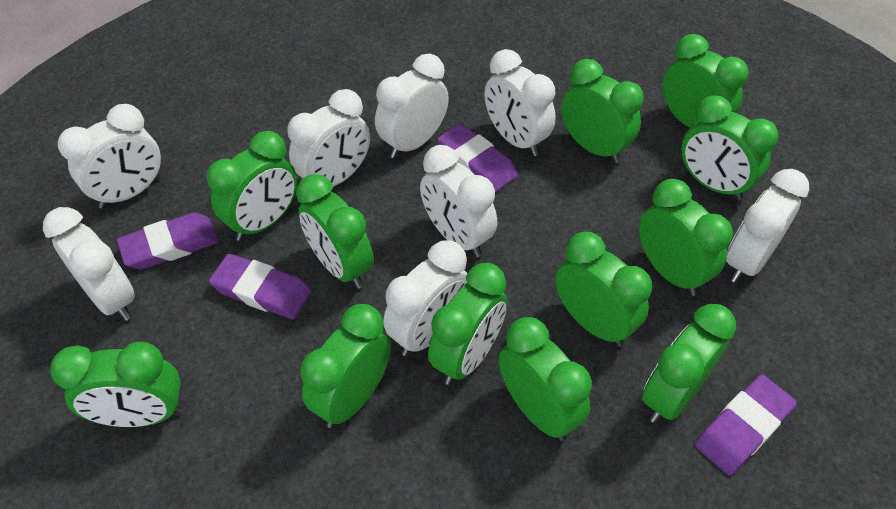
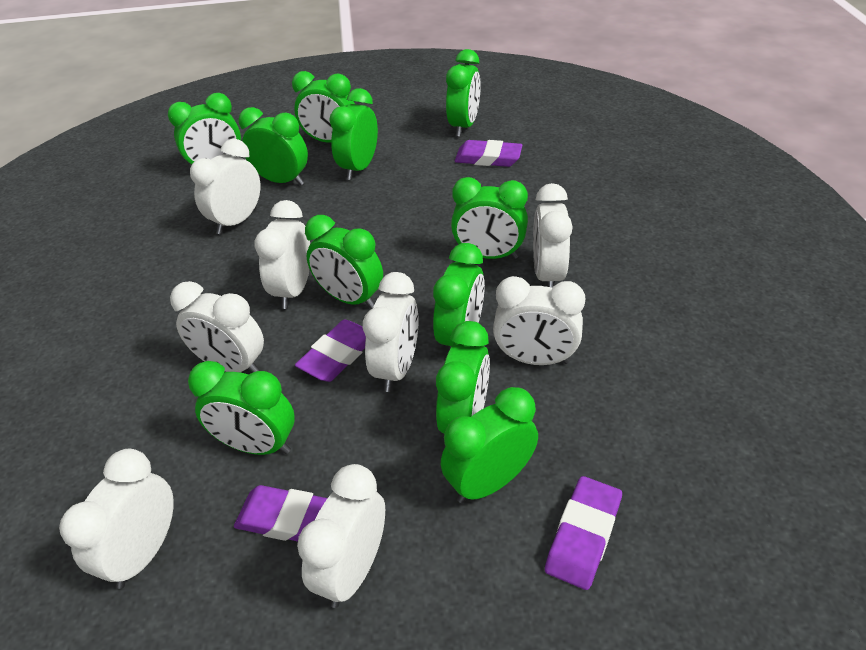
green clock: [50,342,182,427] [206,131,297,241] [296,174,374,289] [300,304,391,428] [428,263,507,385] [499,317,592,441] [555,232,652,347] [561,59,644,163] [639,179,733,296] [642,304,736,423] [662,34,749,128] [681,95,779,201] = 12 -> [168,93,241,164] [188,361,295,455] [239,107,308,186] [292,71,355,142] [305,215,383,309] [329,88,378,180] [433,243,485,352] [436,321,490,434] [441,387,538,503] [446,49,481,137] [451,177,528,259] = 11

